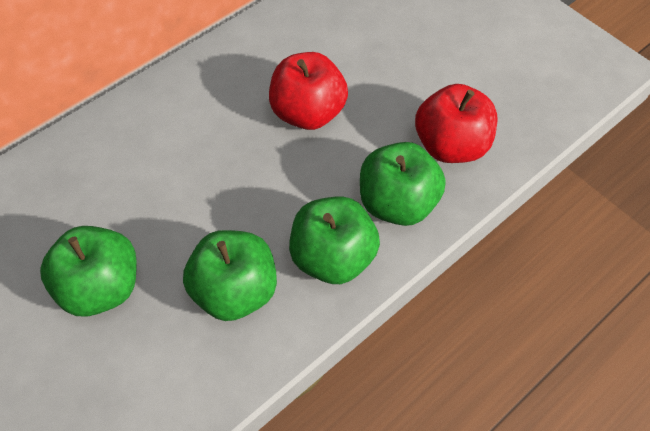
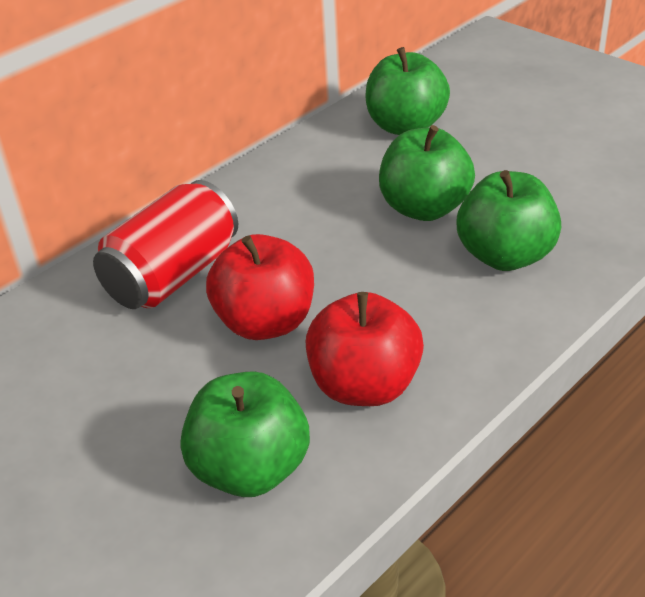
red can: none = 0 -> [93,180,238,309] = 1

